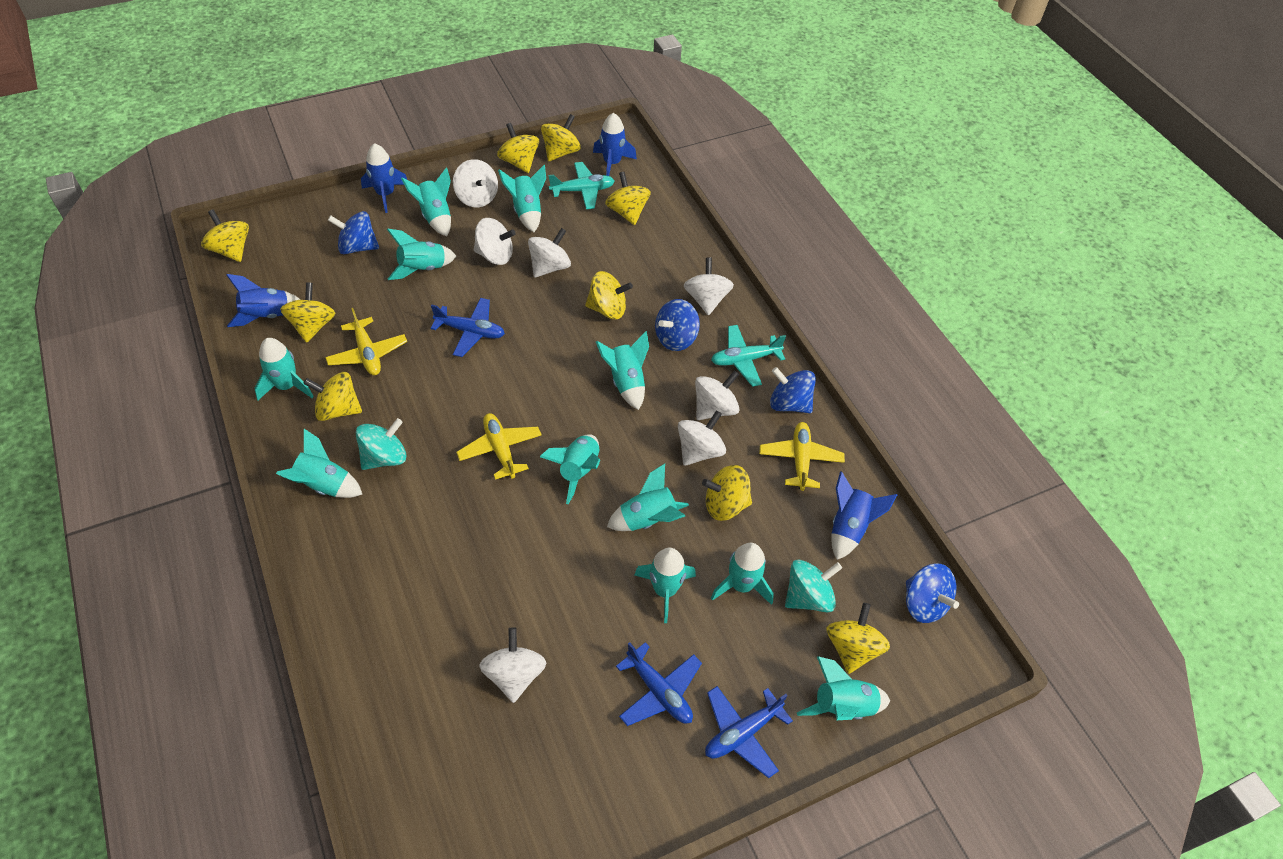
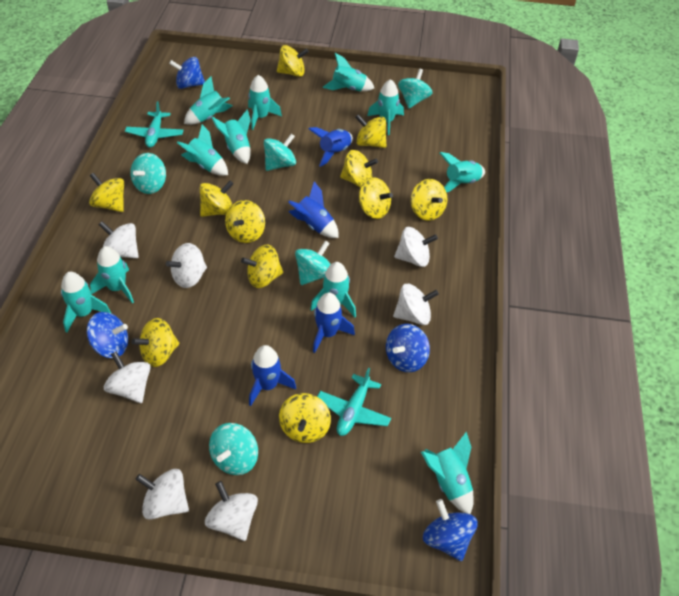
blue plane: [431,298,505,357] [616,642,702,726] [705,686,793,778] = 3 -> none = 0
turquoise spinning top: [356,418,407,470] [785,560,842,612] = 2 -> [130,153,166,194] [209,423,258,475] [264,133,296,171] [295,240,331,285] [398,69,432,108] = 5
yellow plane: [325,308,407,375] [456,413,542,480] [760,422,845,491] = 3 -> none = 0
yellow spinning top: [201,209,249,262] [280,282,335,343] [303,372,362,421] [497,123,539,173] [541,114,581,161] [585,271,633,319] [605,172,651,225] [702,465,752,521] [826,603,890,674] = 9 -> [89,173,124,212] [131,318,179,367] [200,180,234,217] [225,200,265,243] [241,245,283,288] [277,45,309,77] [279,393,331,443] [340,150,378,187] [355,114,387,148] [359,177,393,219] [411,179,447,220] = 11

